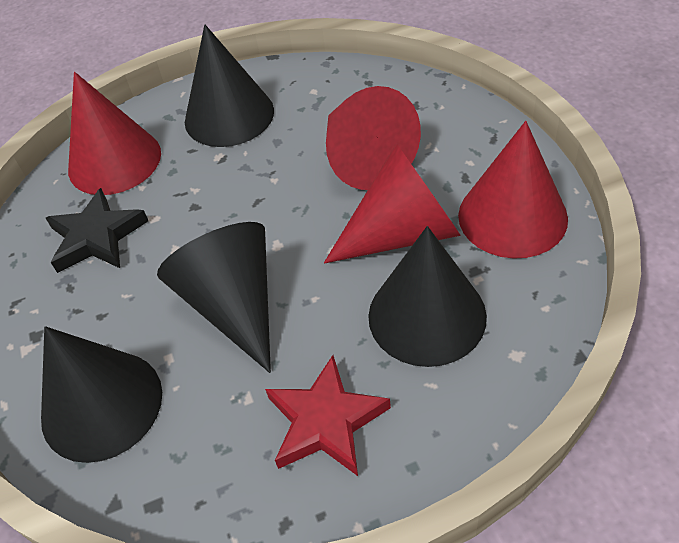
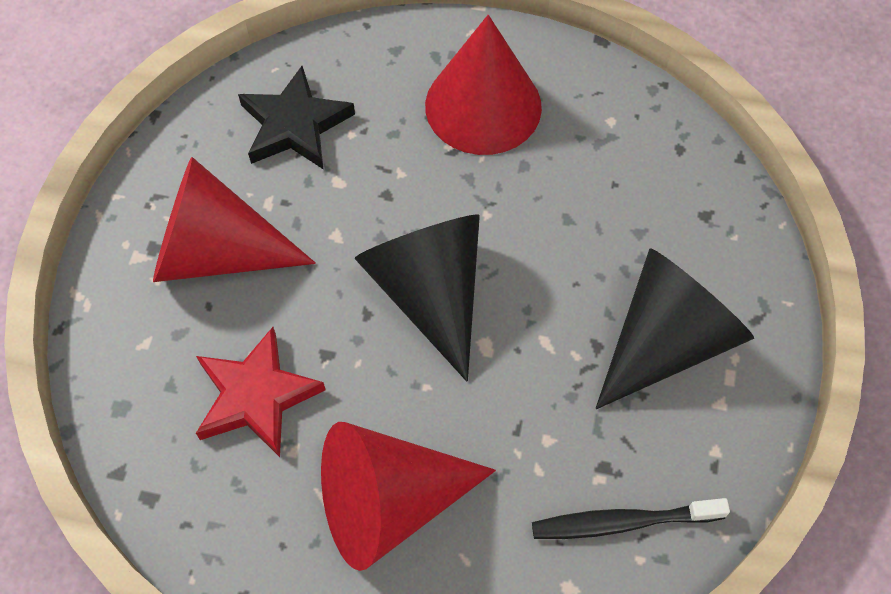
black cone: [41,326,162,463] [157,222,271,373] [185,25,274,147] [368,226,487,367] = 4 -> [354,215,480,382] [595,248,754,409] = 2
black toothbrush: none = 0 -> [532,498,730,539] = 1
red cone: [68,72,161,195] [324,143,461,264] [326,86,421,190] [458,121,568,259] = 4 -> [153,157,316,282] [321,422,496,571] [425,15,542,155] = 3

